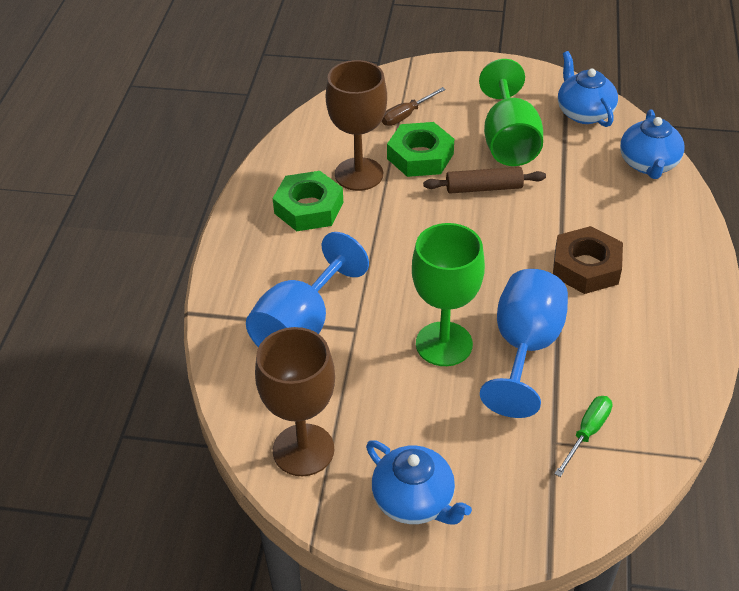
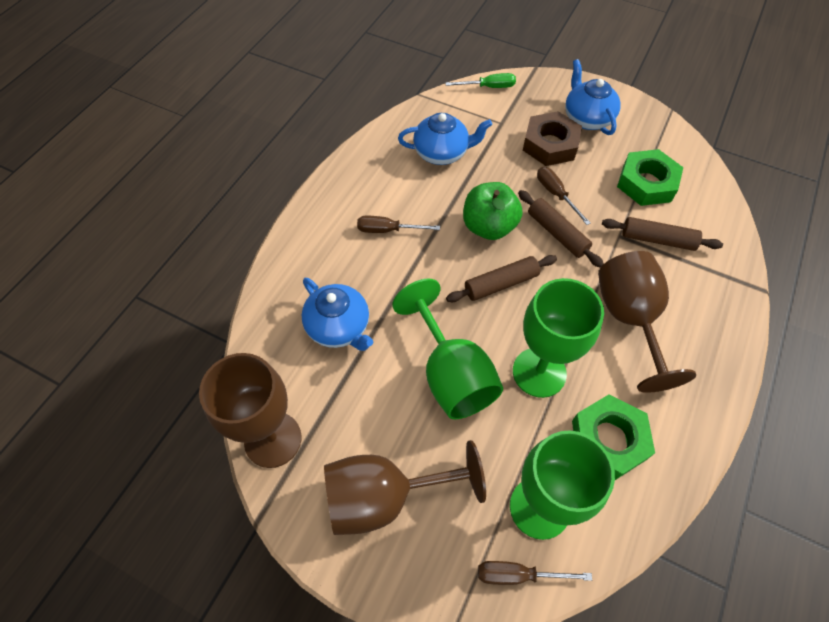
blue goblet: [246,232,369,347] [480,269,568,418] = 2 -> none = 0
brown goblet: [255,327,335,476] [326,60,387,191] = 2 -> [199,353,301,468] [324,440,486,535] [598,251,696,393] = 3
brown rolling pin: [423,167,546,193] = 1 -> [446,255,557,302] [518,190,604,267] [602,217,723,251] = 3
brown screwdriver: [382,87,446,126] = 1 -> [357,216,440,233] [478,561,592,585] [537,167,591,225] = 3
green apple: none = 0 -> [463,182,523,240] = 1
green goblet: [412,223,485,366] [479,59,543,166] = 2 -> [392,279,503,420] [510,430,615,540] [513,278,604,398] = 3

